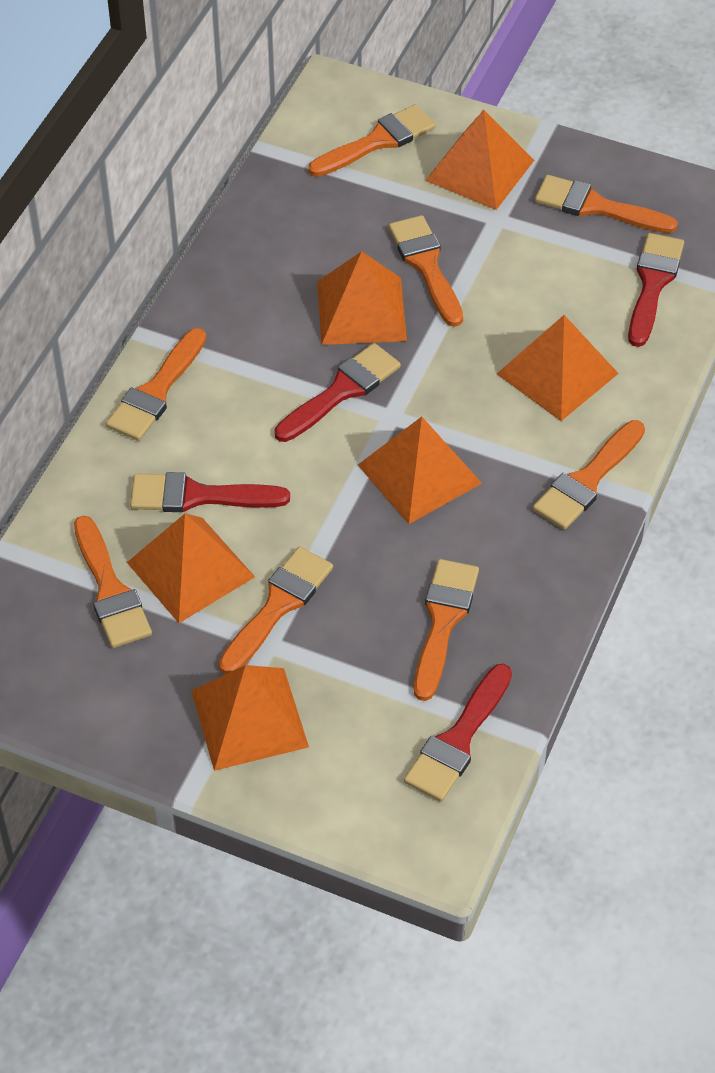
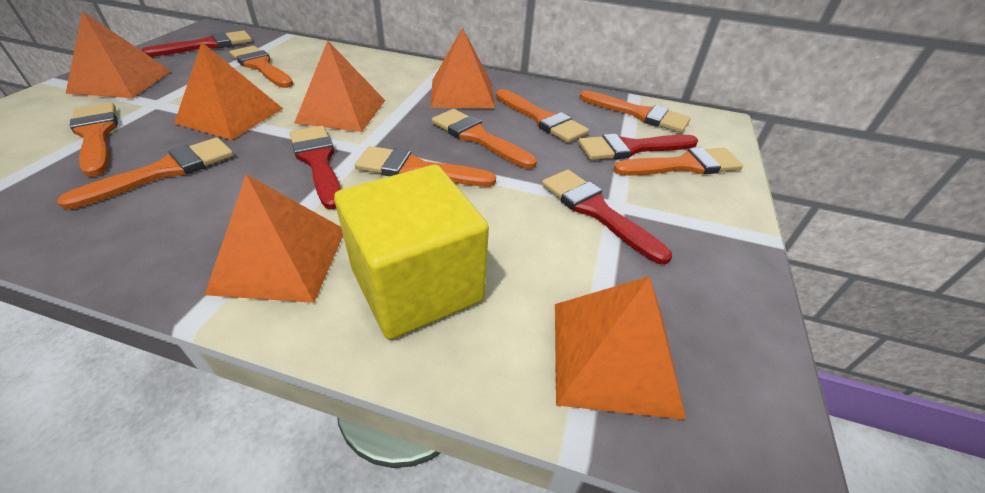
yellow cube: none = 0 -> [334,165,489,339] = 1

